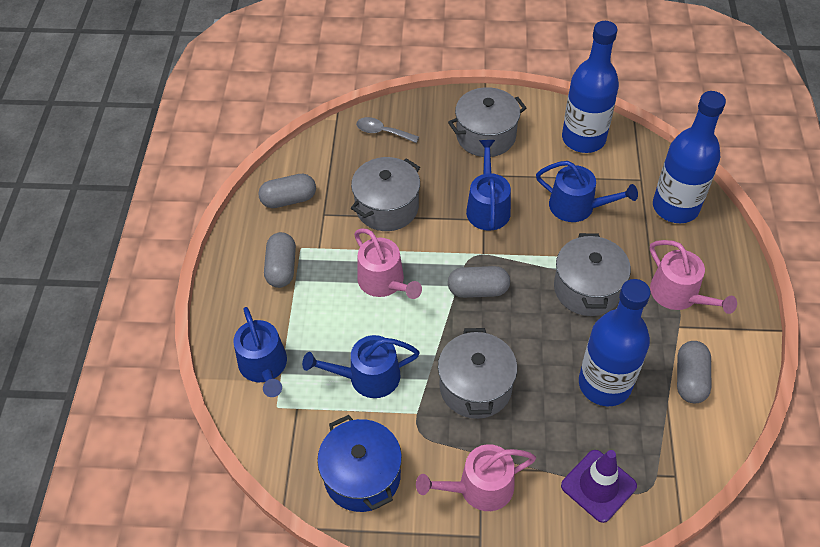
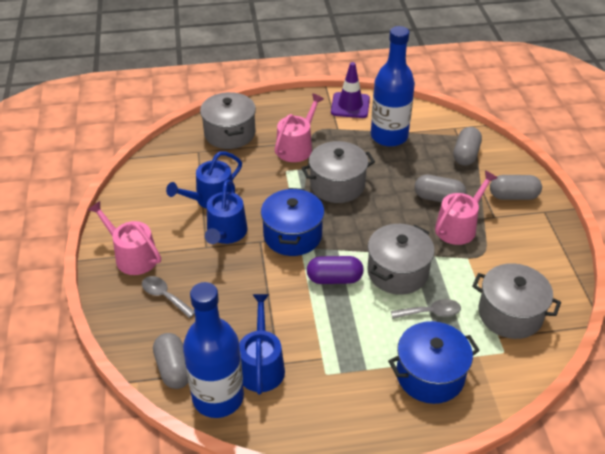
blue bottle: [562,21,619,153] [579,279,651,406] [653,91,726,223] = 3 -> [183,282,244,418] [371,26,415,147] = 2
blue pot: [317,415,402,512] = 1 -> [261,188,324,256] [388,321,480,404] = 2
blue watering can: [233,307,287,397] [302,335,420,398] [466,140,511,231] [536,161,638,222] = 4 -> [166,151,242,209] [205,180,248,244] [239,294,285,395] = 3
grey spoon: [356,117,419,143] = 1 -> [142,276,195,318] [391,299,461,319] = 2
purple capsule: none = 0 -> [307,256,364,284] = 1

